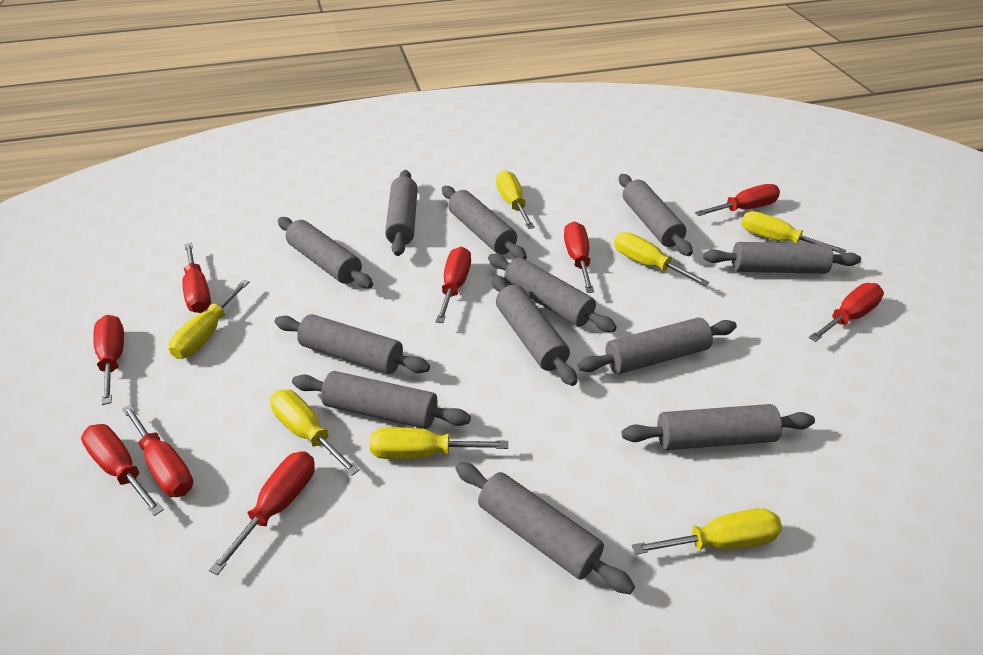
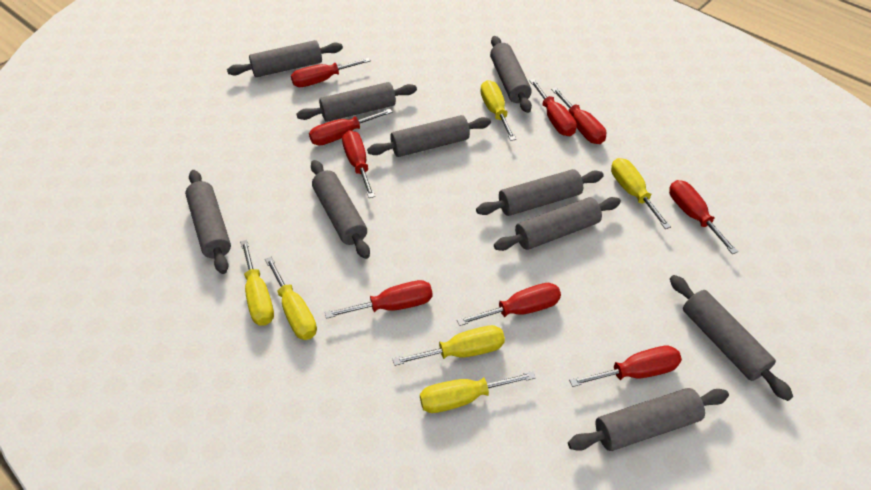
grey rolling pin: [274,314,430,374] [278,217,373,289] [292,371,471,429] [385,170,418,256] [442,186,527,260] [456,462,635,594] [488,254,617,332] [492,275,577,386] [578,318,737,374] [619,174,693,256] [622,404,815,450] [703,242,861,274] = 12 -> [185,170,231,274] [227,40,343,77] [296,82,417,122] [311,160,370,259] [367,115,491,157] [476,169,604,216] [490,36,532,113] [494,197,621,251] [568,388,729,451] [670,275,793,401] = 10
yellow screwdriver: [169,280,249,359] [270,390,359,476] [370,427,508,459] [496,170,535,229] [614,232,710,286] [632,508,782,555] [741,211,846,254] = 7 -> [240,240,274,326] [265,257,317,340] [393,325,505,366] [420,371,536,413] [480,80,516,141] [611,158,671,229] = 6

